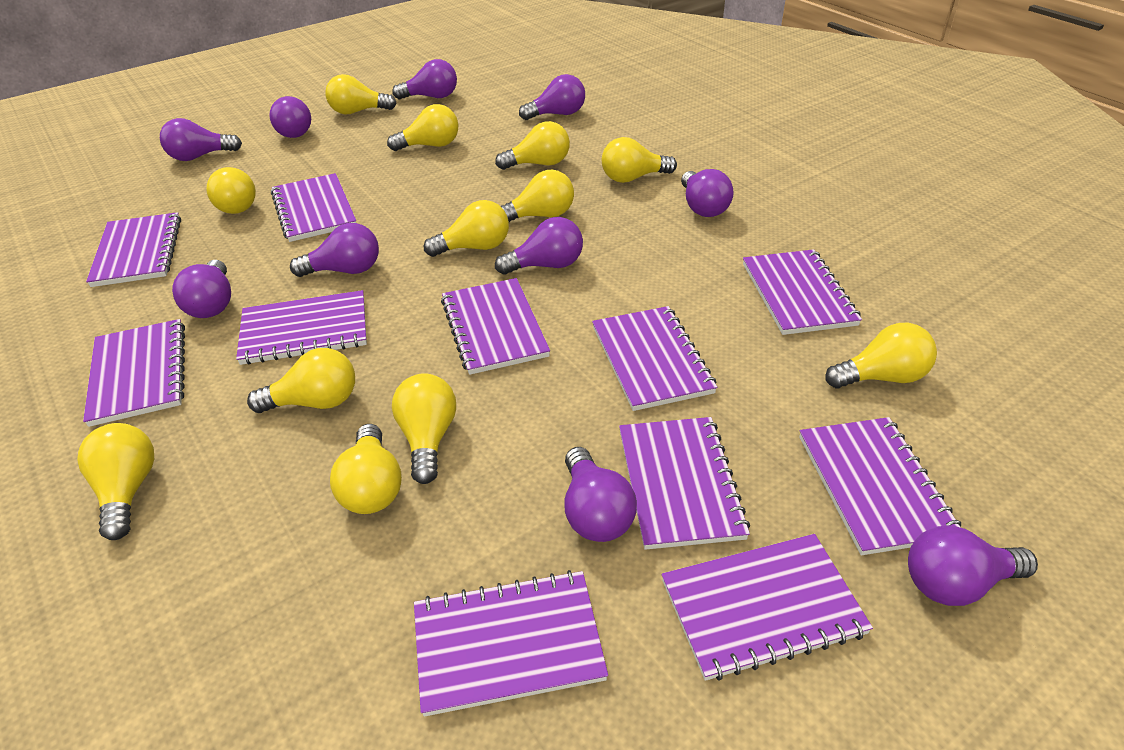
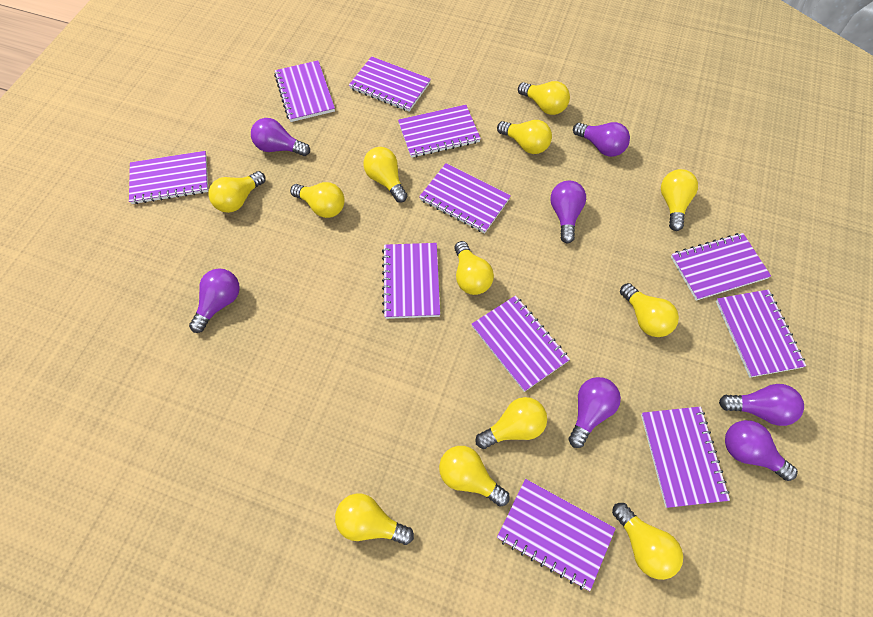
purple light bulb: [160,118,242,161] [172,260,231,318] [269,96,311,138] [290,223,379,277] [392,59,457,100] [495,217,583,275] [519,74,585,120] [564,447,637,542] [681,169,734,217] [908,525,1038,606] = 10 -> [189,268,240,333] [251,118,310,156] [550,181,586,244] [568,377,621,448] [573,122,630,157] [719,384,804,426] [725,420,798,481] = 7

